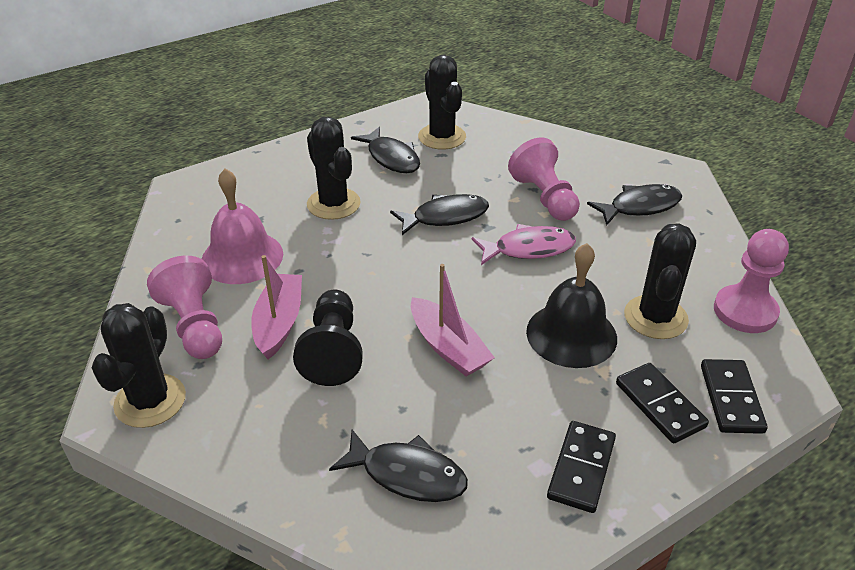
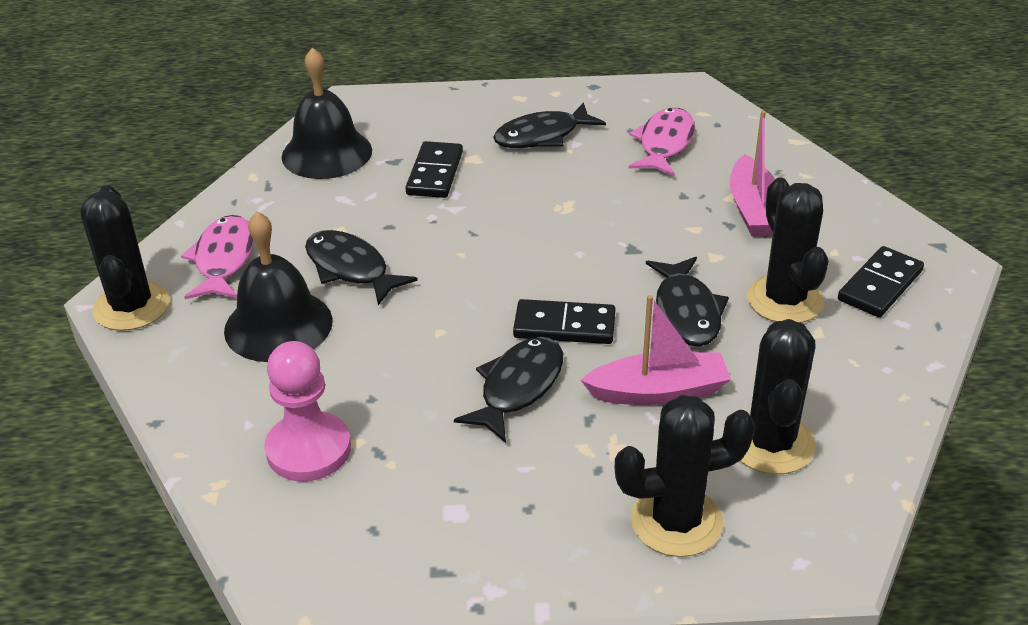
black bell: [526,243,617,368] = 1 -> [224,212,333,362] [282,47,372,179] = 2
black pawn: [293,290,363,386] = 1 -> none = 0
pink bell: [202,169,283,284] = 1 -> none = 0
pink fish: [472,224,576,265] = 1 -> [181,215,254,299] [629,108,695,176] = 2
pink pawn: [147,255,222,359] [508,138,580,221] [714,229,789,333] = 3 -> [264,341,351,481] = 1

